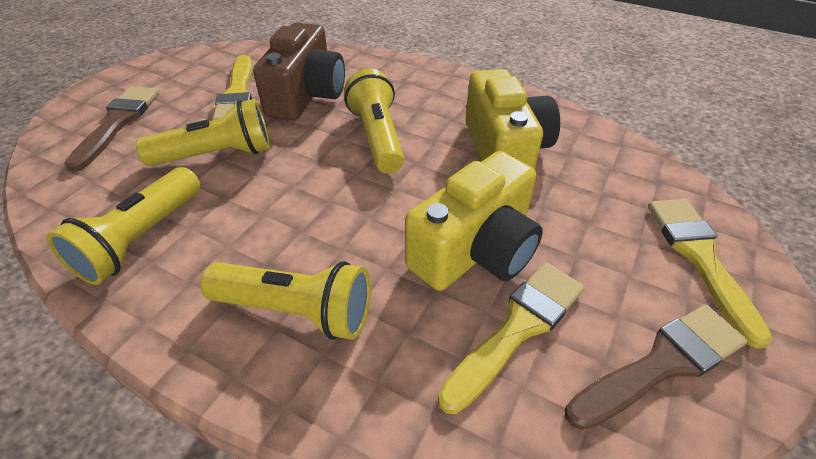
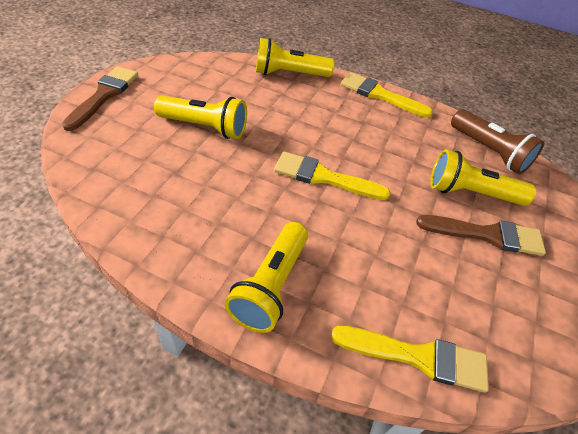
brown camera: [253,23,345,121] = 1 -> none = 0
brown flashlight: none = 0 -> [451,109,544,174] = 1
yellow camera: [405,151,543,291] [465,69,560,169] = 2 -> none = 0

